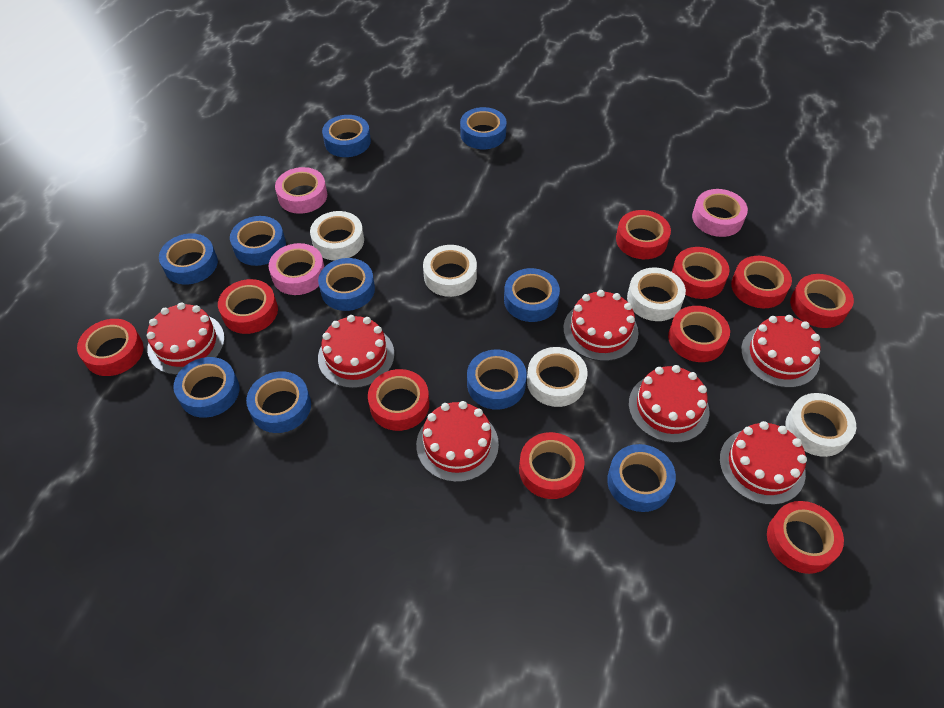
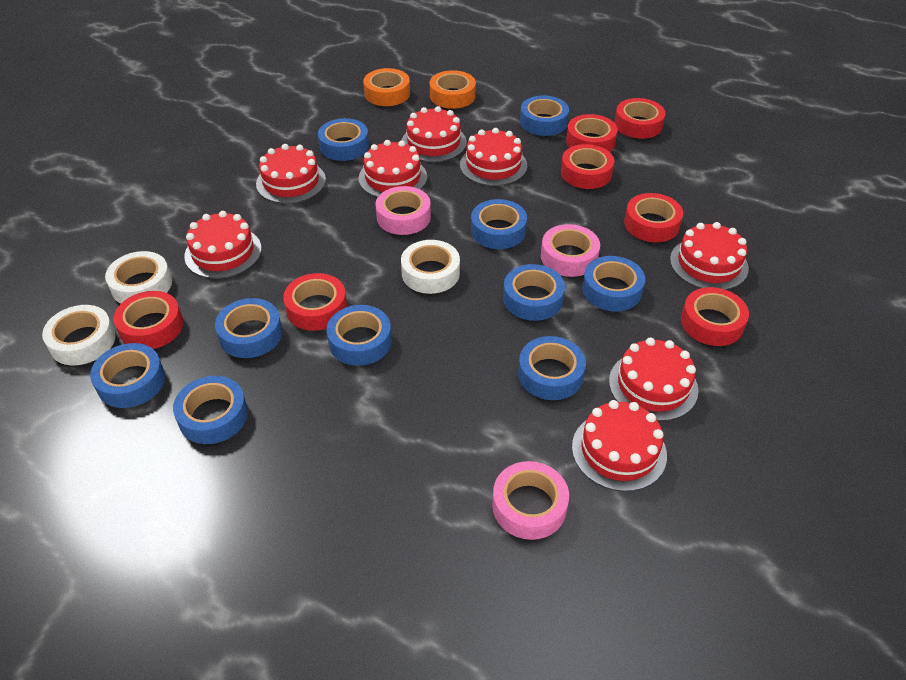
orange tape: none = 0 -> [363,68,410,106] [430,70,476,109] = 2
red cake: [147,303,225,375] [318,315,394,388] [416,401,499,482] [563,290,638,361] [629,365,710,443] [719,421,807,505] [741,315,821,388] = 7 -> [184,211,262,279] [256,144,326,204] [359,140,427,197] [401,106,467,162] [460,128,527,186] [572,400,667,492] [609,338,698,421] [670,222,749,290] = 8
red tape: [77,319,143,376] [218,279,278,334] [368,369,429,431] [519,432,585,499] [616,210,671,259] [668,306,730,362] [672,247,730,299] [731,256,792,308] [767,501,844,574] [790,274,854,328] = 10 -> [114,291,183,349] [283,273,347,331] [561,144,614,189] [566,114,618,152] [614,98,665,139] [624,193,683,242] [681,287,749,346] = 7
white tape: [310,211,364,260] [423,245,477,297] [527,347,588,407] [627,268,686,321] [786,393,856,457] = 5 -> [42,305,116,365] [105,251,172,304] [401,240,460,294] = 3

